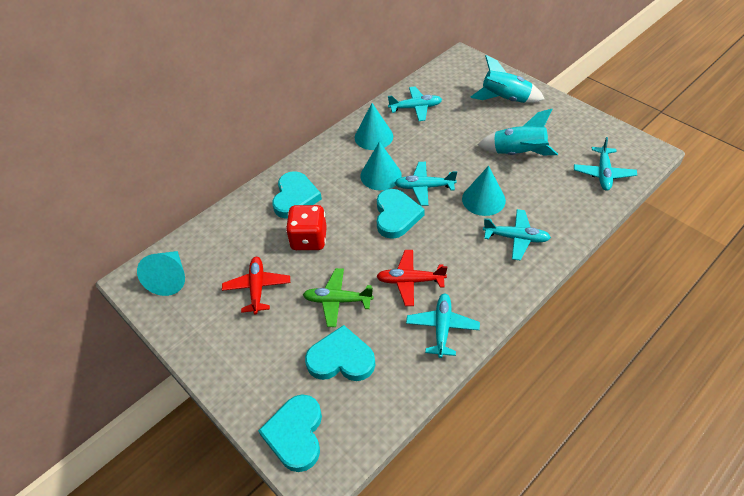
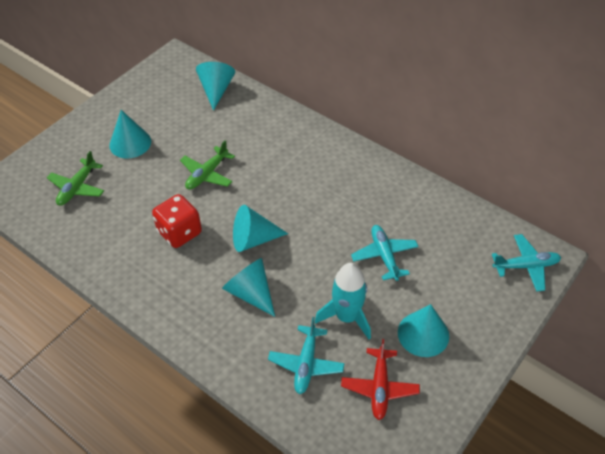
green plane: [303,268,374,327] = 1 -> [47,151,104,206] [180,140,235,189] = 2
red plane: [222,257,290,314] [376,250,447,306] = 2 -> [341,339,420,420] = 1
turquoise cone: [137,251,185,296] [355,103,393,150] [360,141,402,190] [462,166,506,216] = 4 -> [110,110,151,158] [196,62,235,111] [222,258,275,317] [233,205,288,252] [398,304,449,357] = 5
turquoise heart: [258,394,322,472] [272,171,322,219] [305,325,375,381] [377,189,425,239] = 4 -> none = 0
turquoise plane: [388,86,442,121] [395,162,457,206] [406,293,480,358] [483,209,551,260] [574,137,637,191] = 5 -> [268,317,345,394] [351,225,419,281] [492,234,561,292] = 3
turquoise rocket: [470,55,545,103] [478,109,558,155] = 2 -> [315,263,371,339] = 1

